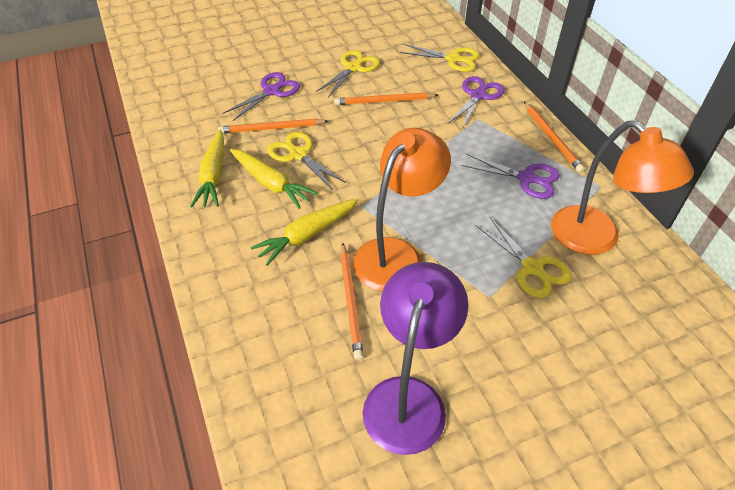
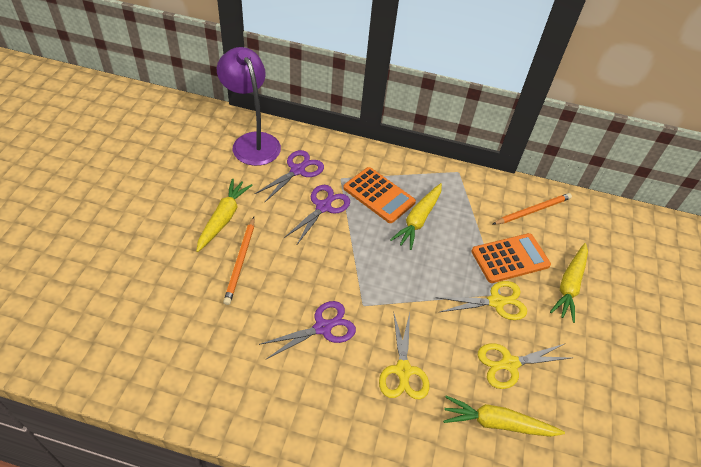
orange calculator: none = 0 -> [343,167,416,223] [471,233,551,283] = 2
orange lamp: [353,128,451,291] [551,120,694,255] = 2 -> none = 0
orange pencil: [218,119,328,133] [334,92,438,105] [340,243,363,360] [524,102,584,172] = 4 -> [223,217,254,305] [493,193,572,225] = 2
yellow carrot: [190,129,224,207] [230,149,318,209] [251,198,359,266] = 3 -> [196,178,253,252] [390,183,442,250] [443,396,565,437] [550,243,588,323] = 4
yellow scissors: [267,132,346,190] [316,50,380,98] [400,44,480,72] [476,216,572,298] = 4 -> [379,311,429,399] [436,281,527,320] [478,343,571,389] = 3

